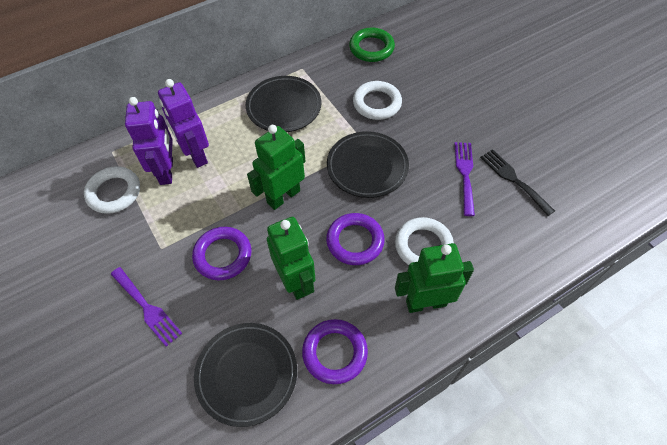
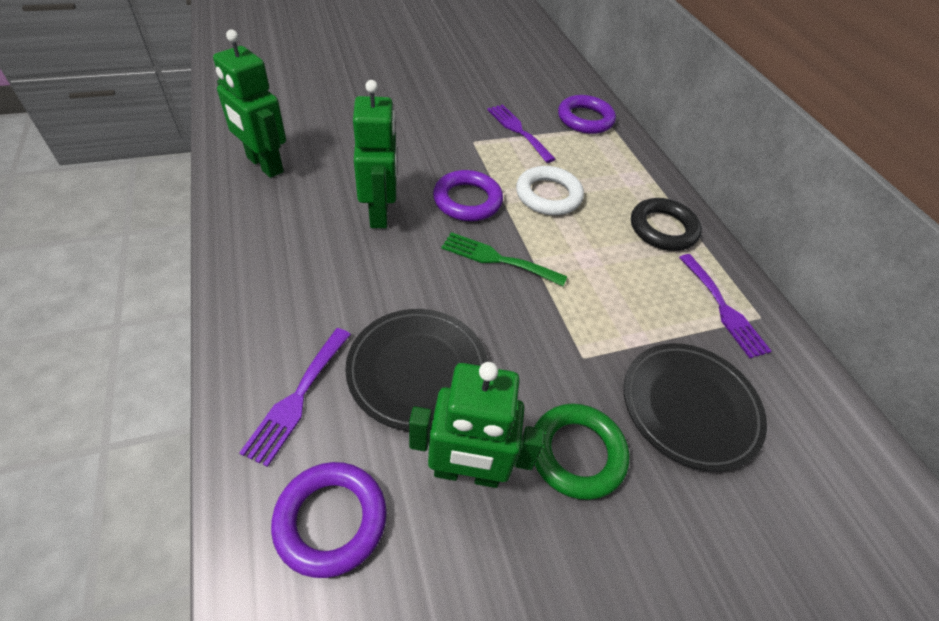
black fork: [480,149,555,216] = 1 -> none = 0
black plate: [194,323,297,427] [246,76,321,132] [327,131,409,198] = 3 -> [345,309,488,431] [624,343,767,472] = 2
black ring: none = 0 -> [631,198,702,251] = 1
green fork: none = 0 -> [441,232,567,286] = 1
purple fork: [111,267,182,347] [455,142,475,216] = 2 -> [239,328,351,467] [487,105,556,163] [679,254,772,358] = 3
purple robot: [125,97,173,185] [158,79,209,168] = 2 -> none = 0
white ring: [84,166,140,214] [353,81,402,120] [395,217,454,265] = 3 -> [516,166,584,215] = 1

